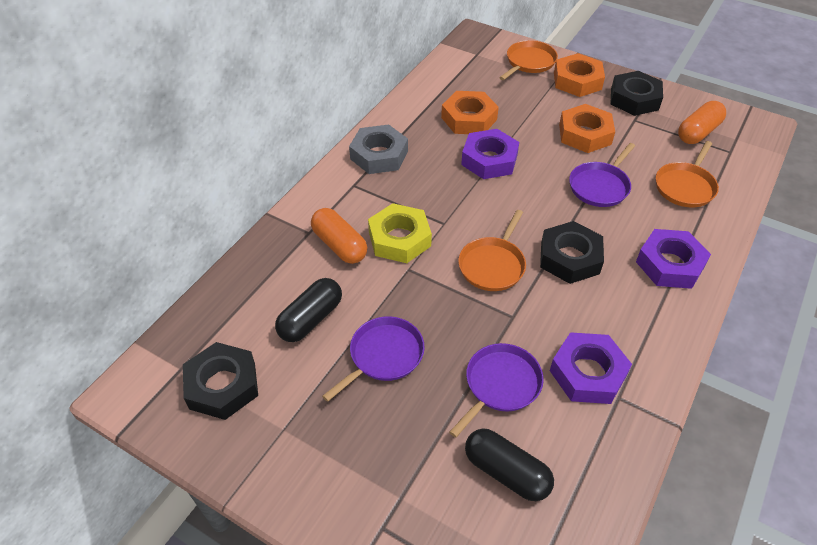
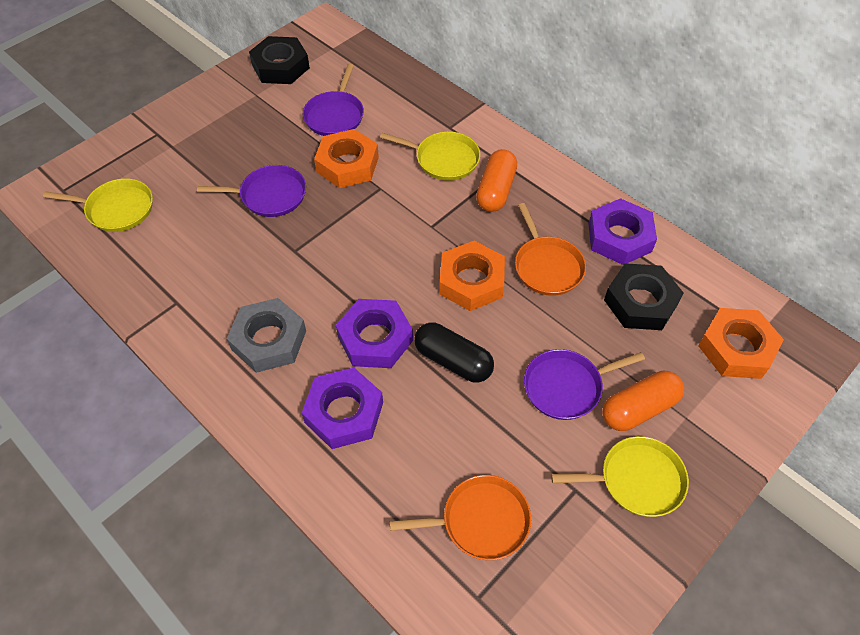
black capsule: [275,278,342,342] [465,428,554,501] = 2 -> [414,322,494,383] = 1
black nut: [183,342,258,420] [540,221,604,284] [610,71,663,116] = 3 -> [249,36,310,84] [604,263,684,330] = 2
orange pan: [458,210,526,291] [499,40,558,80] [656,141,719,207] = 3 -> [390,475,531,560] [515,203,586,296] = 2
yellow nut: [368,203,432,263] = 1 -> none = 0
yellow pan: none = 0 -> [43,178,153,232] [380,131,480,181] [551,436,689,517] = 3

